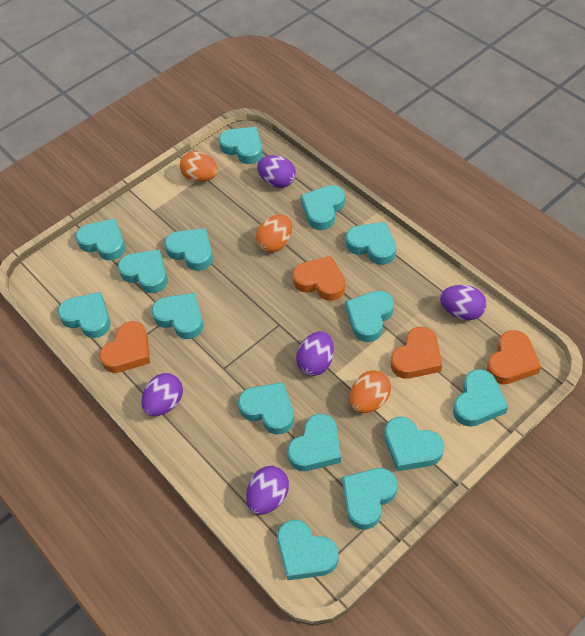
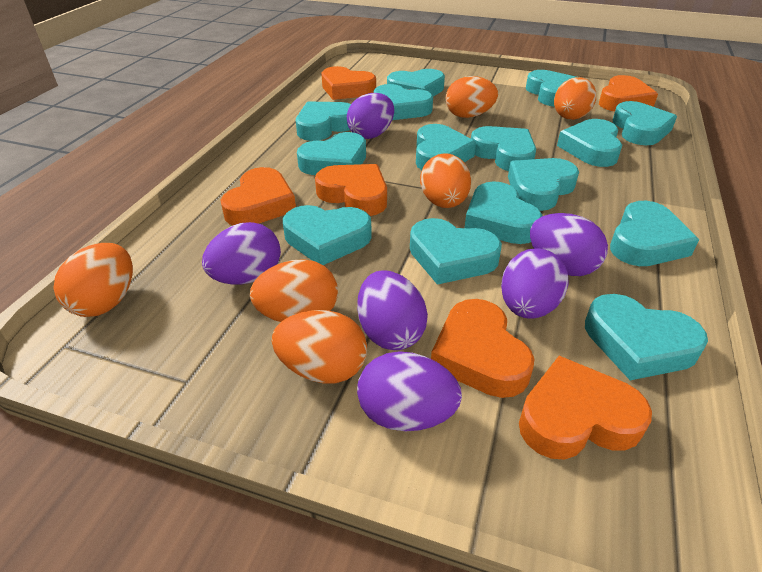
orange egg: [180,151,218,182] [256,215,292,252] [350,370,391,413] = 3 -> [53,243,133,317] [250,259,338,322] [272,310,367,384] [420,153,471,208] [446,76,498,118] [554,77,596,120] = 6
orange heart: [99,321,150,373] [293,256,345,301] [391,327,442,379] [487,330,541,384] = 4 -> [220,167,296,225] [315,164,387,216] [321,66,376,100] [431,299,534,398] [519,356,652,459] [599,75,658,111] = 6
purple egg: [141,373,183,416] [246,466,289,515] [257,155,296,188] [296,331,334,376] [440,285,487,320] = 5 -> [202,222,281,285] [347,93,394,139] [357,271,428,350] [357,351,462,431] [501,248,569,319] [530,213,608,276] = 6

